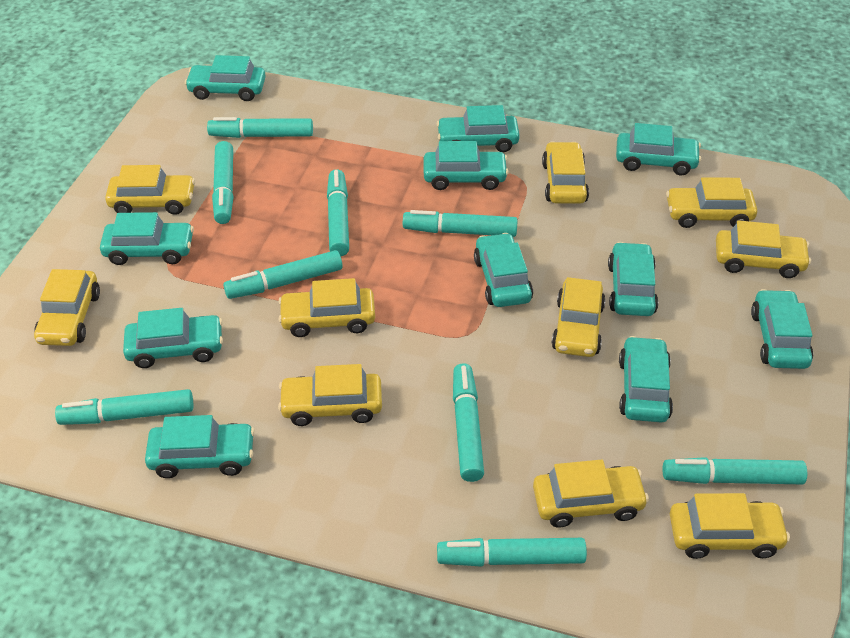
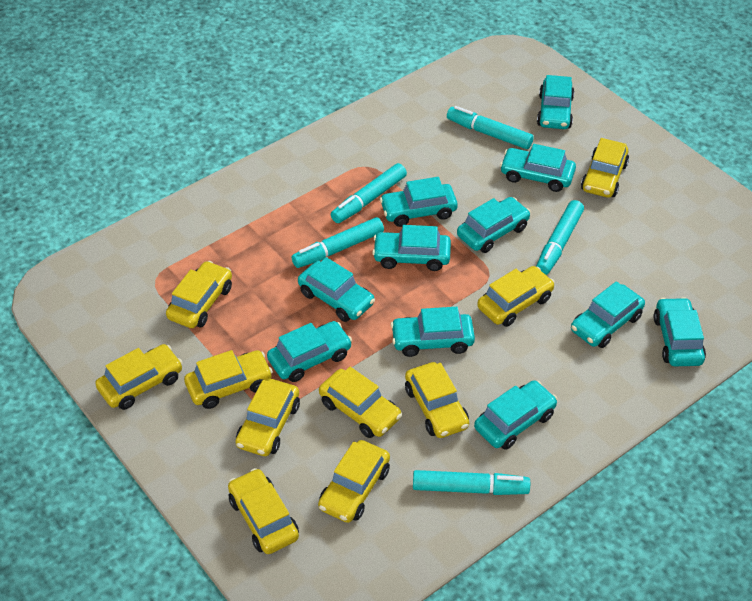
turquoise marker: [55,389,193,425] [207,117,313,138] [212,141,234,224] [223,250,343,299] [327,169,349,256] [403,210,518,237] [437,538,587,567] [453,363,484,482] [662,457,807,484] = 9 -> [292,217,384,268] [331,163,407,223] [413,470,530,495] [447,106,534,149] [536,200,584,275] = 5

